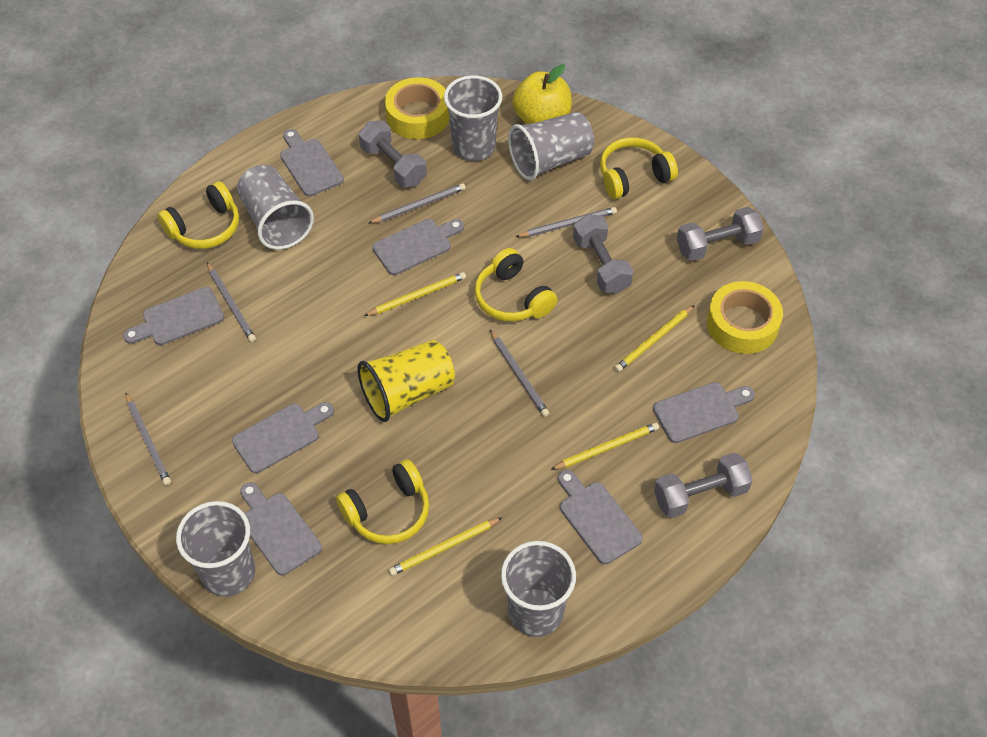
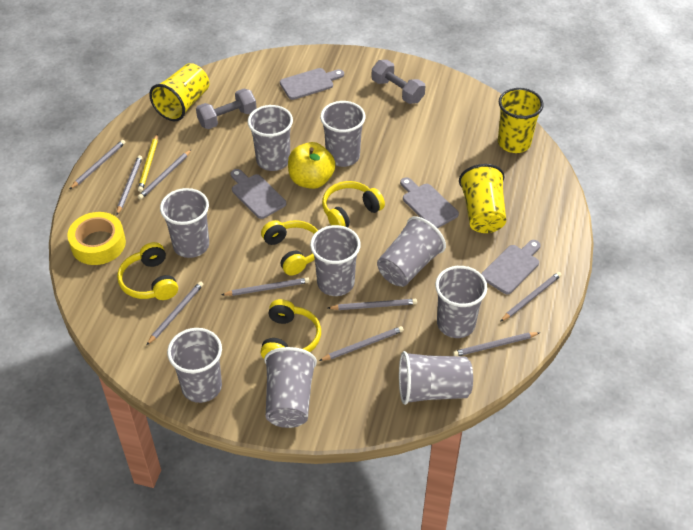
grey cup: [176,501,255,597] [237,165,314,250] [444,75,502,161] [501,541,576,637] [508,112,594,181] = 5 -> [160,188,209,258] [167,328,222,403] [248,105,293,171] [264,347,317,428] [310,225,361,296] [320,101,365,167] [377,216,446,287] [399,351,473,405] [435,266,488,338] = 9
grey cutting board: [123,287,224,345] [232,402,334,473] [240,482,322,576] [280,129,344,196] [372,219,464,275] [558,470,643,564] [653,382,755,443] = 7 -> [231,169,286,219] [280,68,344,100] [400,177,459,228] [481,240,541,294] = 4
grey dumbbell: [359,121,427,187] [573,214,633,294] [654,453,753,518] [677,207,764,261] = 4 -> [196,88,257,129] [372,60,425,104] = 2
grey pencil: [125,392,171,485] [207,263,256,342] [369,183,466,223] [490,330,549,417] [516,207,617,237] = 5 -> [70,140,125,189] [116,155,142,215] [138,149,192,200] [147,281,204,345] [222,277,310,296] [319,326,404,361] [328,299,417,310] [453,332,539,356] [500,272,562,322] = 9
yellow cup: [357,340,455,422] = 1 -> [149,63,209,121] [459,164,506,233] [498,88,544,153] = 3
yellow pencil: [364,272,466,316] [389,517,503,576] [550,422,659,470] [615,305,694,372] = 4 -> [138,134,158,192] = 1
yellow tape: [385,77,450,139] [707,281,783,354] = 2 -> [67,212,126,265] = 1

